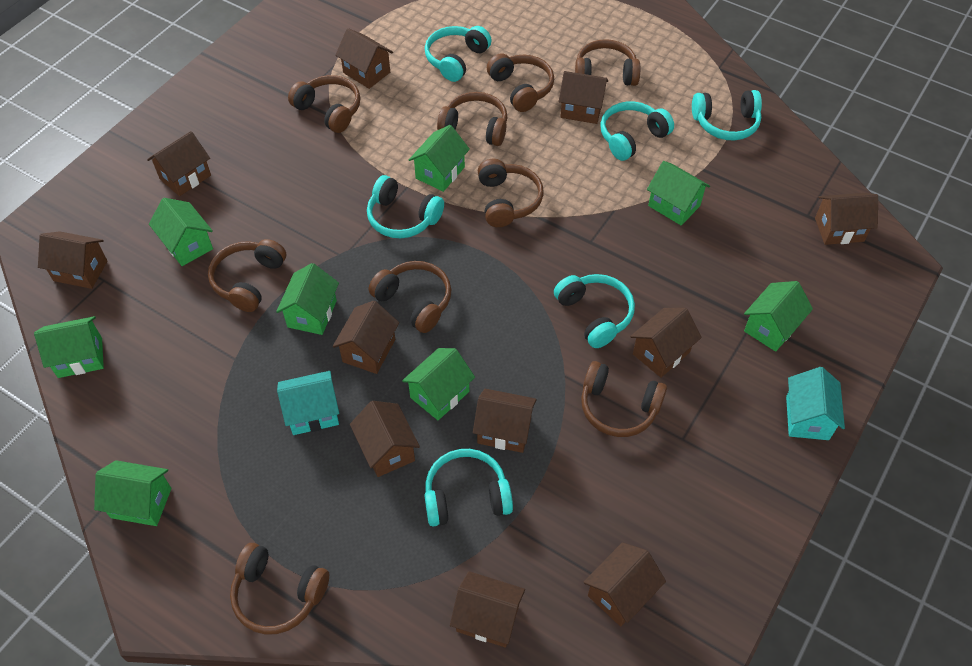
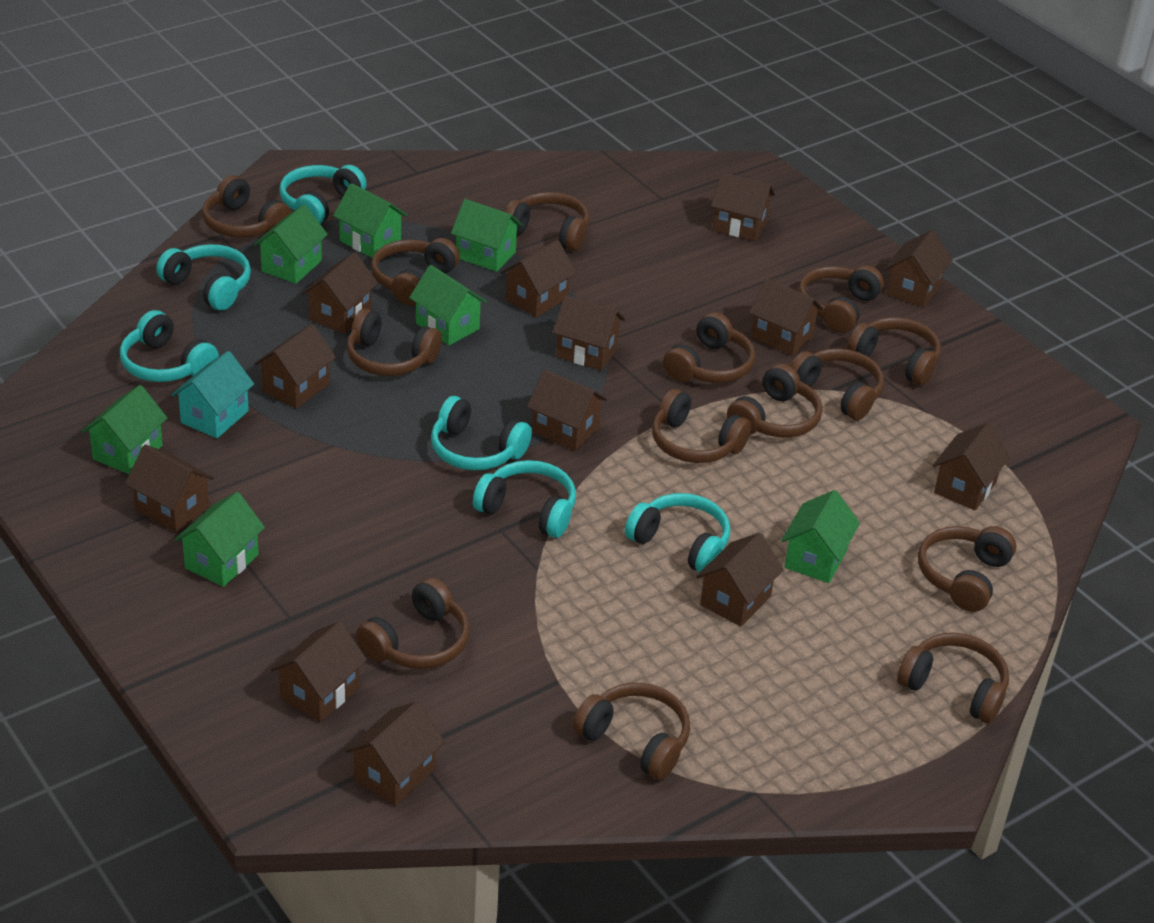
brown headphones: [208,239,286,312] [230,543,329,635] [288,75,360,133] [369,261,451,333] [437,92,508,146] [478,159,544,227] [487,53,554,112] [575,39,640,86] [581,361,667,437] = 9 -> [202,175,292,238] [347,309,442,376] [356,577,470,669] [371,238,460,306] [505,192,589,251] [573,683,690,780] [652,389,751,463] [663,312,755,383] [727,363,822,438] [790,348,884,420] [798,265,884,333] [847,317,941,386] [897,633,1009,724] [918,526,1016,612] = 14
brown house: [38,231,107,289] [147,131,211,196] [333,301,399,374] [336,28,393,89] [350,401,420,477] [450,571,525,648] [473,389,537,453] [559,71,608,124] [584,542,666,627] [630,308,702,378] [815,193,878,245] = 11 -> [125,445,214,533] [254,324,336,409] [271,621,367,722] [302,252,378,334] [345,701,445,806] [501,240,576,318] [527,369,607,451] [552,295,625,371] [696,533,783,627] [711,172,775,241] [749,278,823,356] [885,230,953,308] [933,423,1011,510] = 13
green house: [34,316,104,378] [94,460,171,526] [149,198,213,266] [276,263,339,335] [402,348,475,420] [409,125,470,192] [647,161,710,226] [744,281,813,352] = 8 -> [82,385,167,474] [174,492,265,587] [254,204,328,284] [333,183,407,258] [409,265,487,346] [451,199,522,272] [781,490,860,583] = 7
turquoise house: [277,371,339,435] [786,367,845,440] = 2 -> [171,351,254,438] = 1

